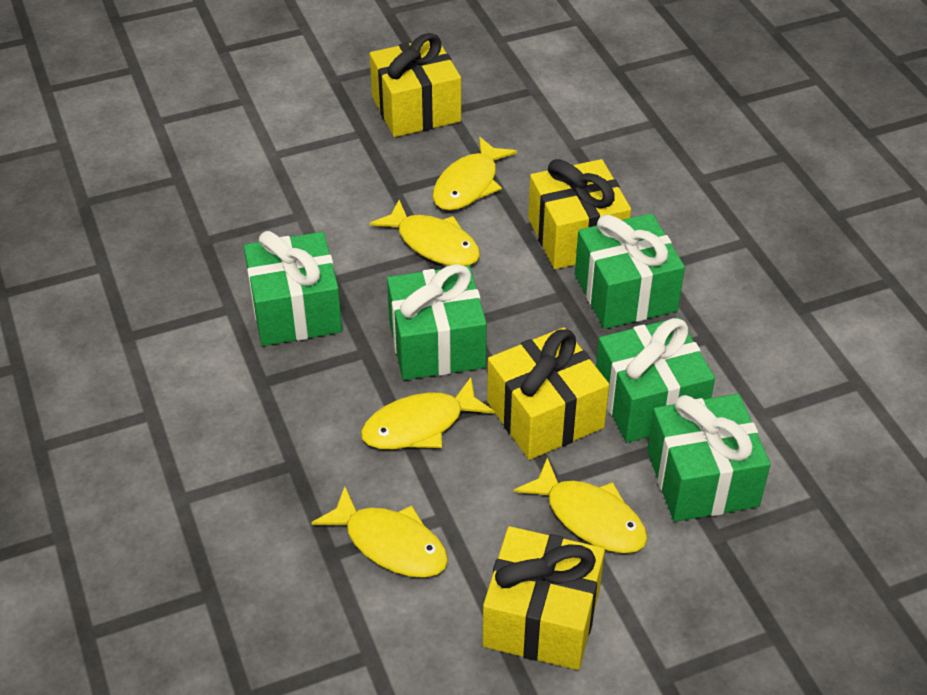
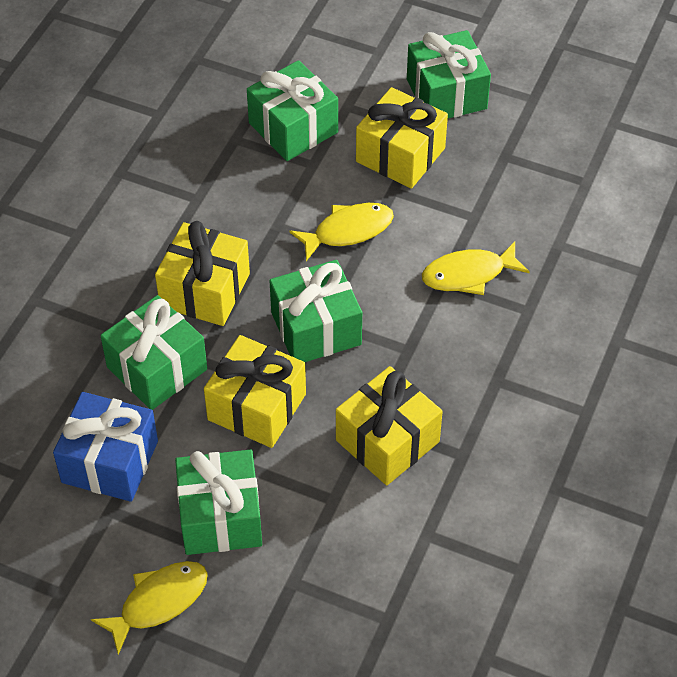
blue gift: none = 0 -> [53,392,158,502] = 1
yellow fish: [311,486,448,578] [361,377,495,449] [370,200,480,266] [433,137,517,210] [514,457,647,553] = 5 -> [91,561,208,655] [290,203,394,261] [422,241,530,295] = 3

